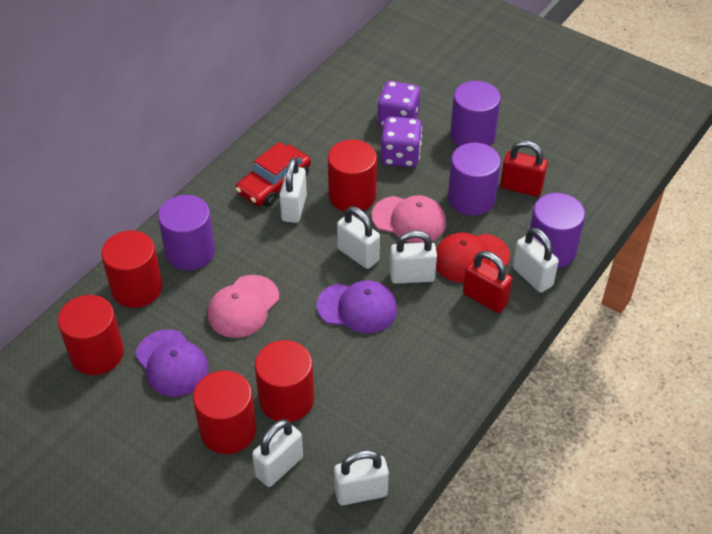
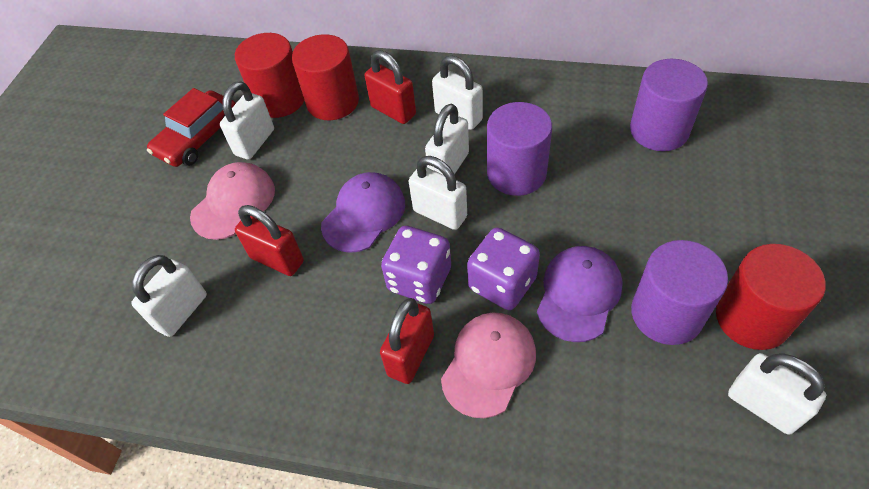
purple cylinder: [158,195,215,270] [448,143,501,216] [450,81,501,147] [530,193,585,268] = 4 -> [487,102,552,196] [630,59,708,151] [631,240,728,345] = 3
red cap: [436,232,510,283] = 1 -> none = 0
red cylinder: [58,295,124,375] [101,230,163,308] [193,370,256,454] [255,340,314,422] [328,140,377,211] = 5 -> [235,33,304,118] [292,34,359,120] [716,244,826,350] = 3
red padlock: [463,251,512,313] [500,140,548,197] = 2 -> [235,205,304,276] [365,50,416,124] [380,298,434,384] = 3

